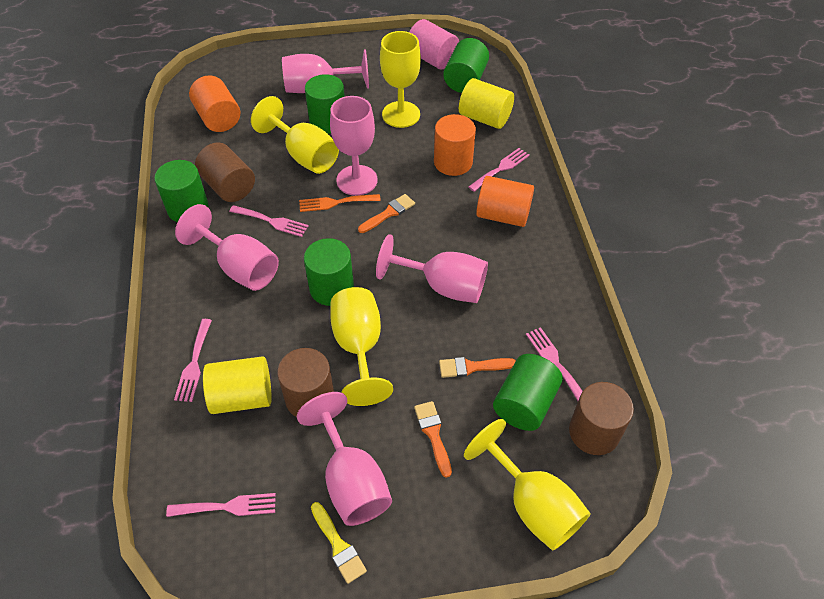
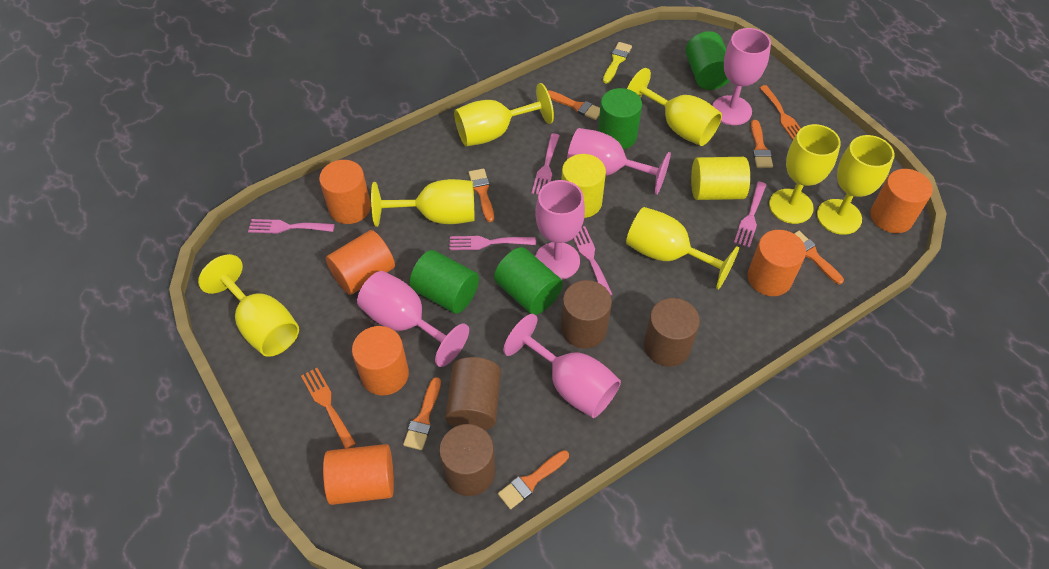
brown cylinder: [195,142,255,202] [277,348,334,417] [569,382,634,455] = 3 -> [439,424,496,496] [445,357,501,430] [561,280,612,348] [644,298,700,367] = 4
green cylinder: [154,160,209,222] [304,238,354,306] [305,74,345,134] [443,38,489,93] [493,354,563,431] = 5 -> [409,250,479,314] [494,247,563,315] [598,88,642,150] [685,31,729,90] = 4
orange brush: [358,194,415,233] [414,401,452,478] [439,357,516,378] = 3 -> [403,377,441,450] [469,169,494,222] [498,450,569,510] [548,90,600,120] [751,120,773,168] [794,231,844,284] = 6
orange cylinder: [189,75,240,132] [434,114,476,176] [476,176,534,227] = 3 -> [319,160,371,224] [323,444,394,505] [326,230,395,295] [352,326,409,395] [747,230,806,296] [870,169,933,233] = 6
orange fork: [299,194,381,212] = 1 -> [301,368,356,449] [759,85,801,140] = 2
pink cylinder: [409,19,459,69] = 1 -> none = 0
yellow goblet: [251,96,339,174] [330,287,393,406] [380,31,421,128] [464,419,591,551] = 4 -> [198,254,299,357] [371,179,474,227] [454,83,554,146] [626,207,739,290] [627,68,722,146] [769,124,841,224] [817,135,894,235] = 7

